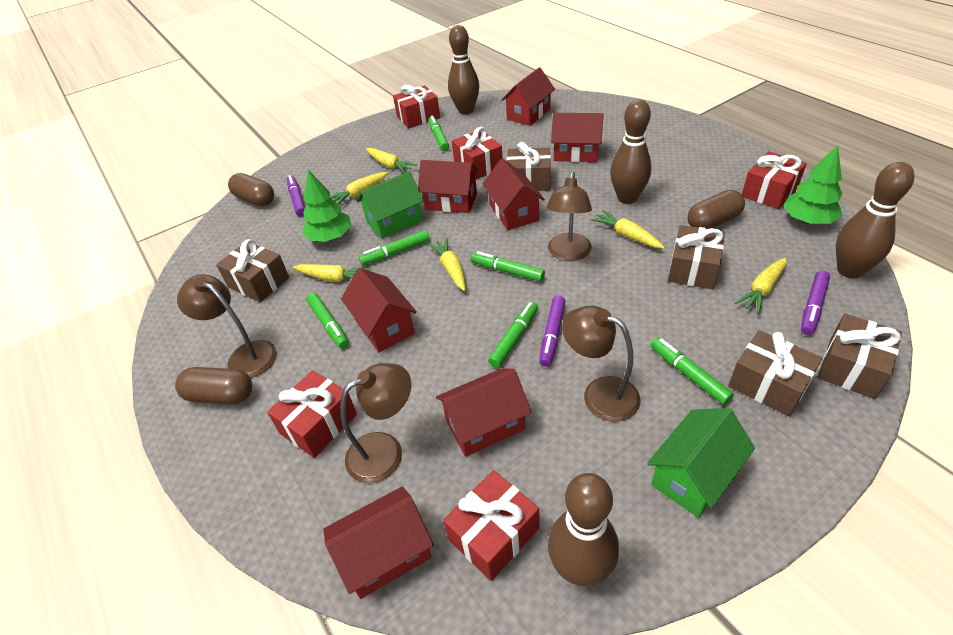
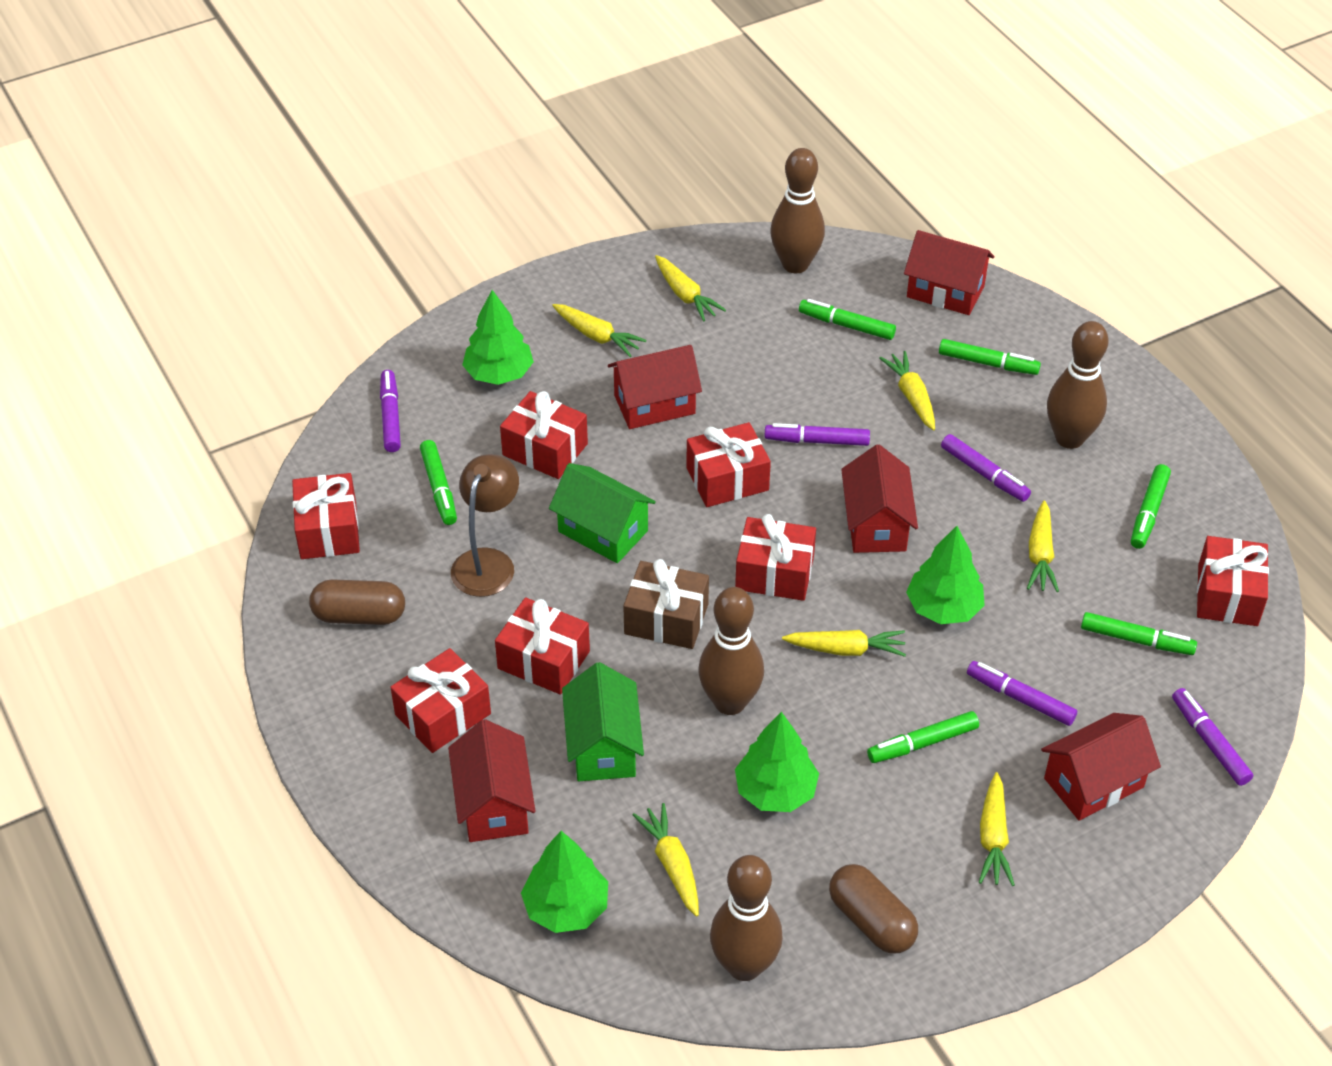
brown capsule: [175,367,252,405] [228,173,274,206] [688,190,745,229] = 3 -> [309,579,405,625] [829,864,918,954] = 2
brown gift: [216,239,289,302] [507,142,551,191] [668,225,725,289] [728,330,822,417] [818,314,902,399] = 5 -> [623,559,709,649] = 1
brown lamp: [177,274,277,378] [340,363,411,483] [546,172,592,261] [562,306,641,422] = 4 -> [451,454,519,597] = 1
green tree: [302,170,351,242] [783,145,842,224] = 2 -> [462,290,534,385] [521,831,608,933] [735,712,819,812] [906,526,985,624] = 4
purple marker: [287,175,305,217] [539,296,566,367] [801,271,830,335] = 3 -> [380,370,401,452] [764,423,870,446] [941,434,1031,502] [967,661,1077,726] [1172,688,1253,786] = 5
red gift: [267,370,357,458] [393,85,440,128] [443,470,540,581] [452,127,503,180] [742,151,807,209] = 5 -> [292,473,360,559] [391,648,491,753] [495,598,590,695] [500,391,588,479] [686,422,771,507] [735,514,816,601] [1197,536,1269,626] = 7
red house: [323,486,433,599] [341,268,417,352] [418,160,479,213] [436,368,532,457] [483,159,545,230] [501,68,555,126] [551,113,604,162] = 7 -> [448,719,535,842] [608,345,702,429] [841,445,918,553] [904,230,994,315] [1041,713,1161,821] = 5
yellow carrot: [293,264,371,282] [330,172,388,204] [366,148,417,173] [428,238,466,291] [591,210,665,249] [735,258,787,314] = 6 -> [552,304,646,357] [632,803,699,917] [655,255,726,322] [782,630,906,657] [879,351,935,431] [979,772,1015,886] [1027,500,1059,592] = 7

